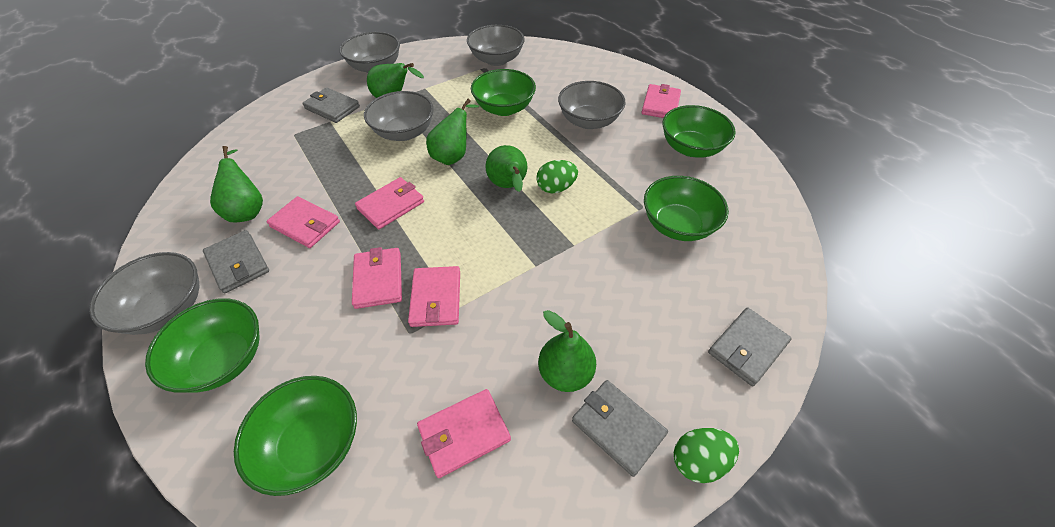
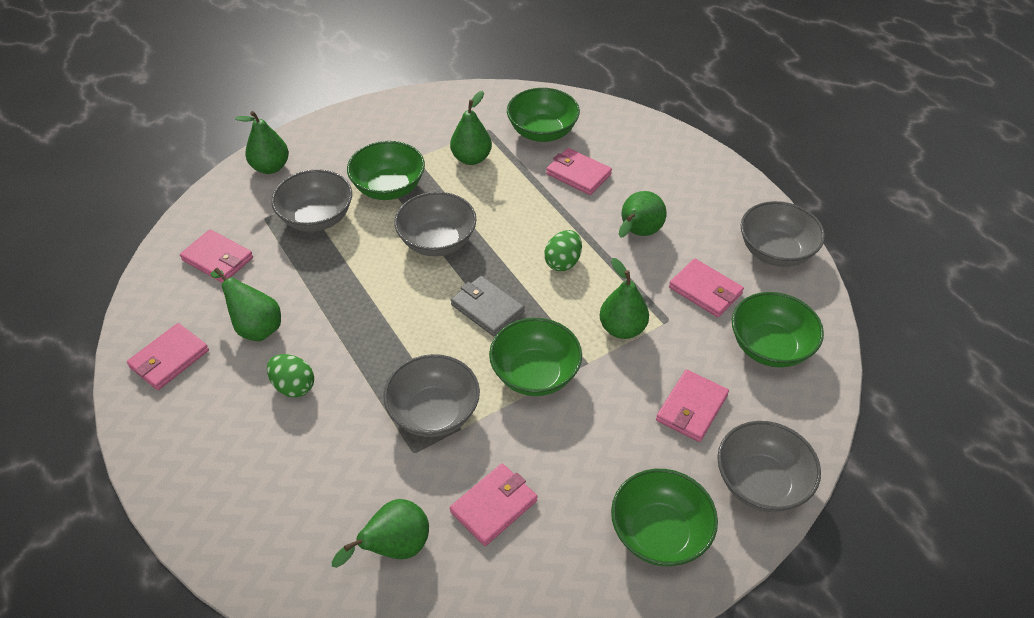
green pear: [210,146,263,222] [367,63,424,98] [426,99,479,165] [485,145,527,192] [538,310,596,392] = 5 -> [211,268,281,341] [235,111,289,174] [332,499,429,568] [450,91,492,165] [600,258,649,339] [619,191,666,238] = 6
grey wallet: [203,230,269,293] [302,88,360,123] [572,380,668,477] [708,308,792,386] = 4 -> [451,276,525,336] = 1

